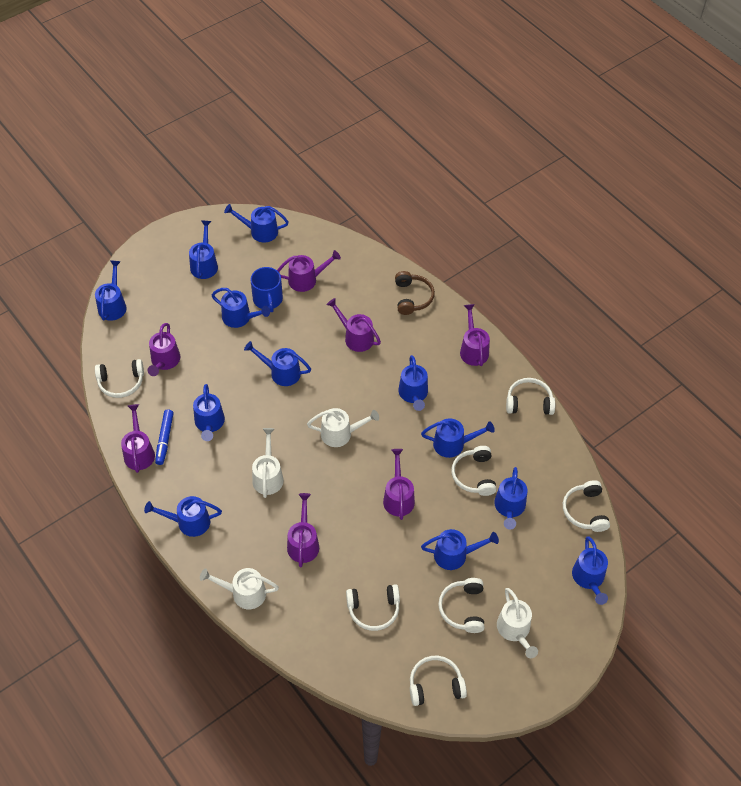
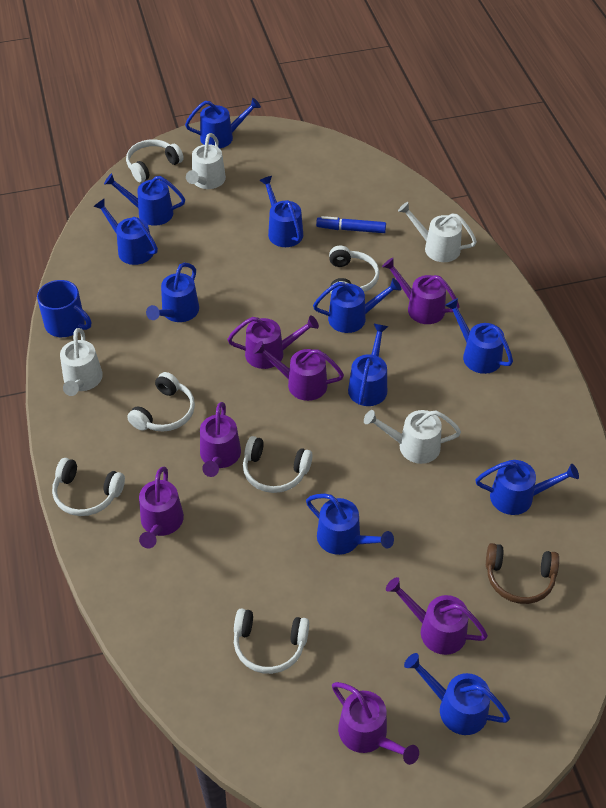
blue watering can: [95,260,127,321] [144,496,222,537] [189,220,218,279] [193,384,225,441] [211,288,270,328] [224,204,288,243] [244,341,311,386] [398,355,428,411] [421,418,495,458] [421,529,499,570] [494,467,527,530] [572,537,608,605] = 12 -> [93,199,158,265] [104,173,185,226] [146,263,199,322] [185,98,261,148] [259,176,303,247] [306,494,394,555] [313,278,401,333] [348,324,388,406] [404,653,510,735] [445,298,513,374] [475,460,579,515] = 11
white headphones: [95,359,144,398] [346,584,400,631] [410,656,467,706] [438,578,485,633] [451,446,497,496] [506,378,555,415] [563,480,610,532] = 7 -> [52,458,125,516] [126,139,184,182] [127,372,195,432] [234,608,309,674] [243,436,313,493] [329,245,379,293] = 6

